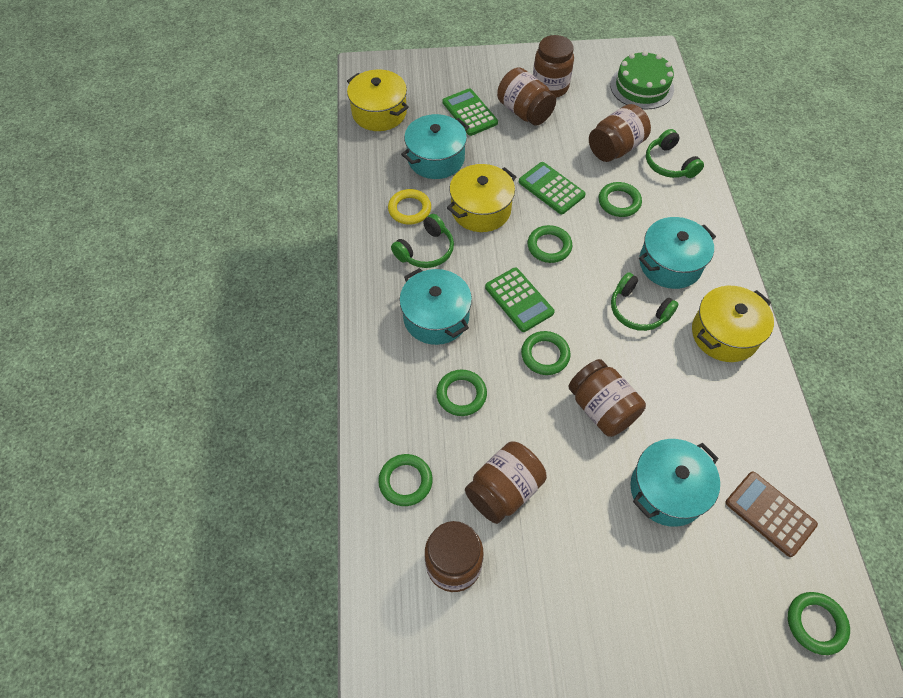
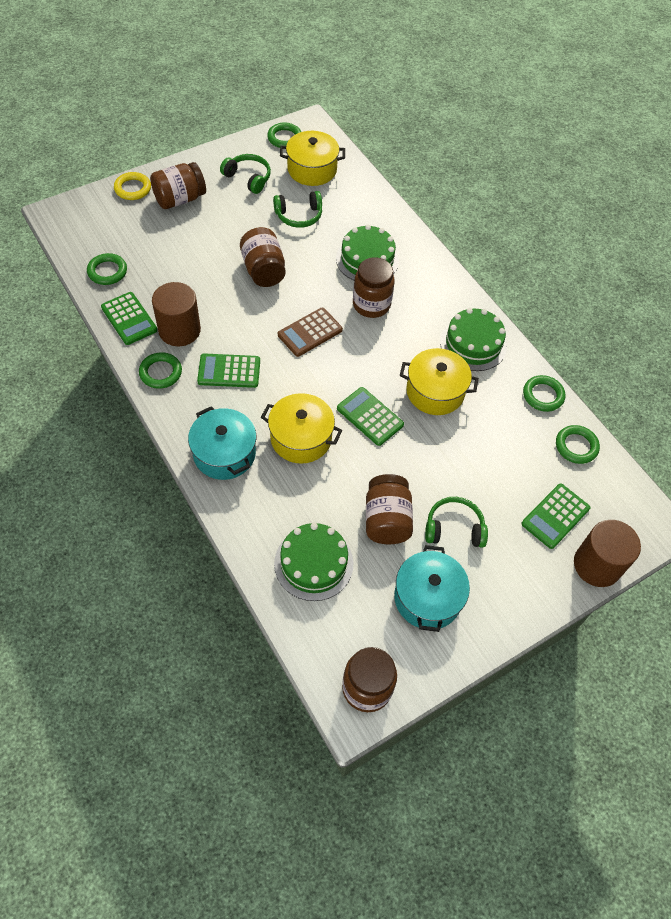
brown cylinder: none = 0 -> [152,282,201,346] [574,520,641,587] = 2
brown jar: [425,521,483,592] [465,441,547,524] [497,67,556,126] [533,35,574,98] [568,359,646,437] [589,104,651,162] = 6 -> [150,162,206,209] [240,227,286,287] [342,647,397,712] [353,257,395,318] [366,474,413,544] = 5
green cake: [610,51,674,109] = 1 -> [274,523,353,601] [336,225,399,281] [440,308,507,371] = 3
green calculator: [443,88,498,136] [485,268,555,332] [519,162,586,214] = 3 -> [101,292,158,345] [197,353,260,388] [337,387,404,446] [522,483,590,549] = 4
green ring: [378,454,433,506] [436,370,487,416] [521,331,571,375] [527,225,572,263] [599,182,642,217] [788,592,850,655] = 6 -> [87,253,127,285] [139,352,182,389] [267,122,301,148] [523,375,566,412] [556,425,600,464] = 5
turquoise pot: [400,268,472,345] [401,114,469,179] [630,439,720,527] [639,217,716,289] = 4 -> [188,406,256,480] [394,545,470,632] = 2

